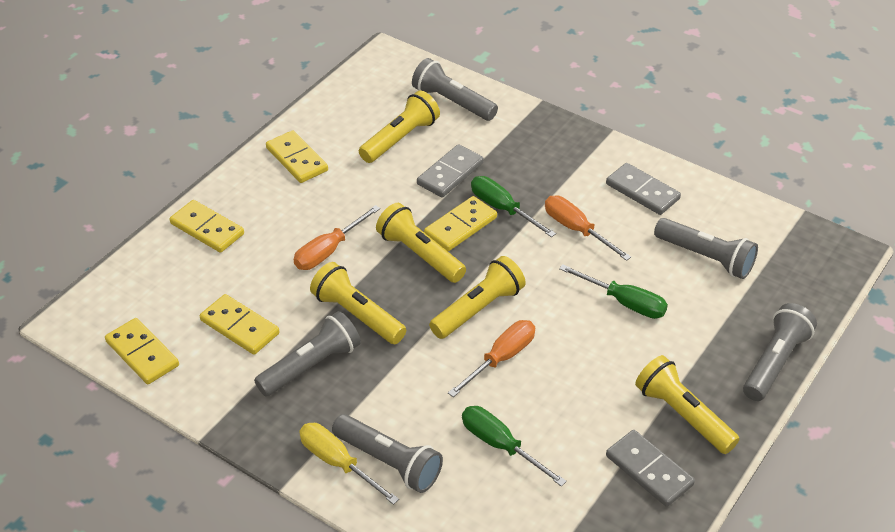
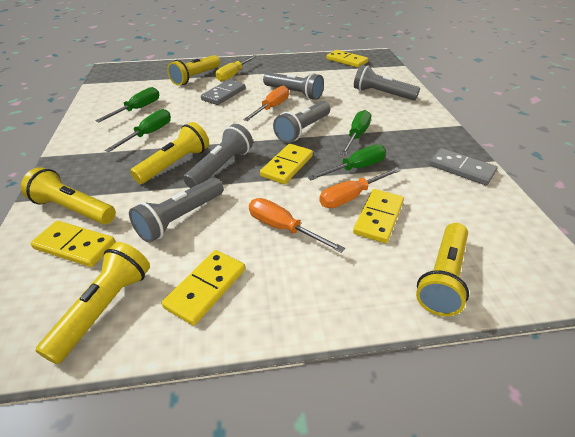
green screwdriver: [462,406,567,487] [471,176,556,237] [559,264,668,319] = 3 -> [95,87,159,122] [105,109,171,152] [307,145,386,180] [340,110,371,155] = 4
grey domino: [417,144,484,198] [606,163,681,215] [606,430,695,507] = 3 -> [201,80,245,105] [429,148,497,185] = 2

